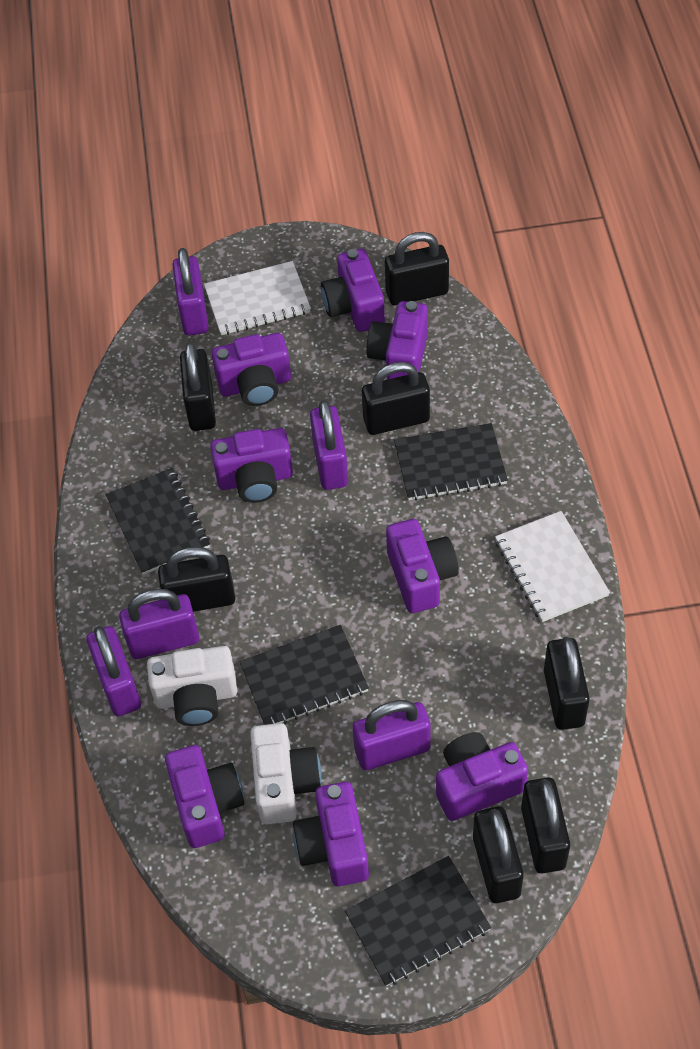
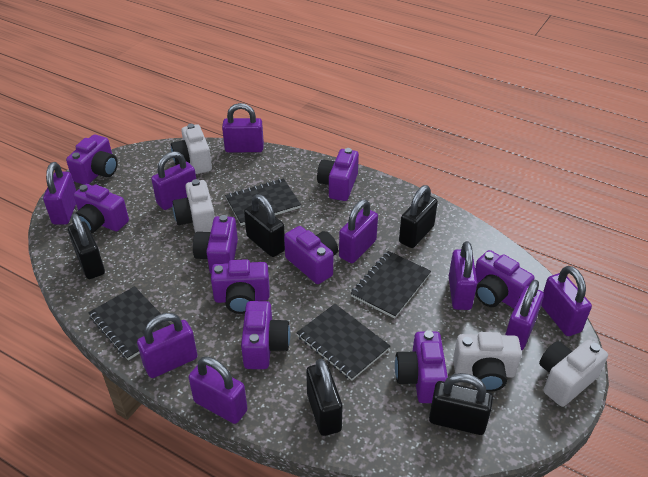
black padlock: [158,547,235,612] [180,342,216,431] [362,362,430,435] [385,232,449,305] [473,806,524,903] [521,778,570,873] [544,637,590,730] = 7 -> [68,213,105,279] [244,194,285,257] [306,358,343,436] [399,185,438,248] [429,373,493,435] = 5
purple camera: [165,745,244,848] [210,428,293,503] [211,333,291,406] [293,782,369,886] [321,249,385,332] [367,301,428,380] [386,519,459,613] [436,732,528,821] = 8 -> [66,135,118,185] [74,184,129,233] [193,215,238,273] [211,259,270,314] [241,301,290,369] [284,226,338,284] [317,148,359,201] [395,330,448,403] [475,250,535,309] = 9
purple padlock: [86,626,141,716] [119,589,199,659] [172,248,209,336] [310,400,348,490] [353,700,431,770] = 5 -> [43,162,76,225] [137,313,198,378] [151,151,196,210] [189,357,248,424] [222,103,264,152] [339,199,378,263] [449,241,477,310] [505,280,544,350] [541,266,592,336] = 9
white camera: [147,646,237,726] [250,723,322,824] = 2 -> [171,124,212,174] [173,179,215,232] [453,332,522,392] [539,340,608,407] = 4
white notebook: [204,261,311,335] [495,511,610,622] = 2 -> none = 0

